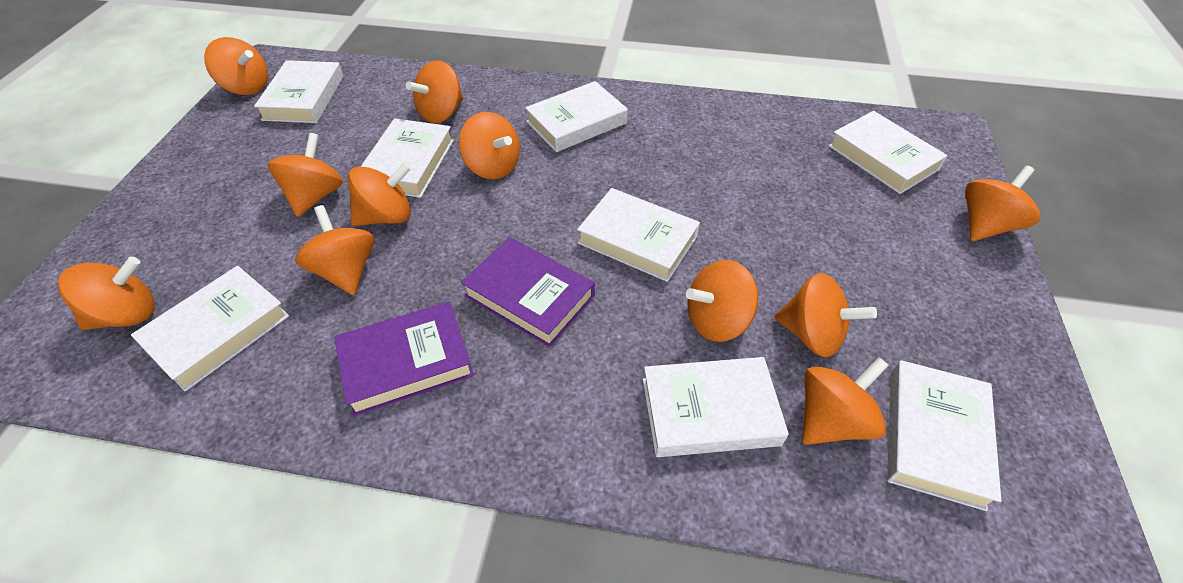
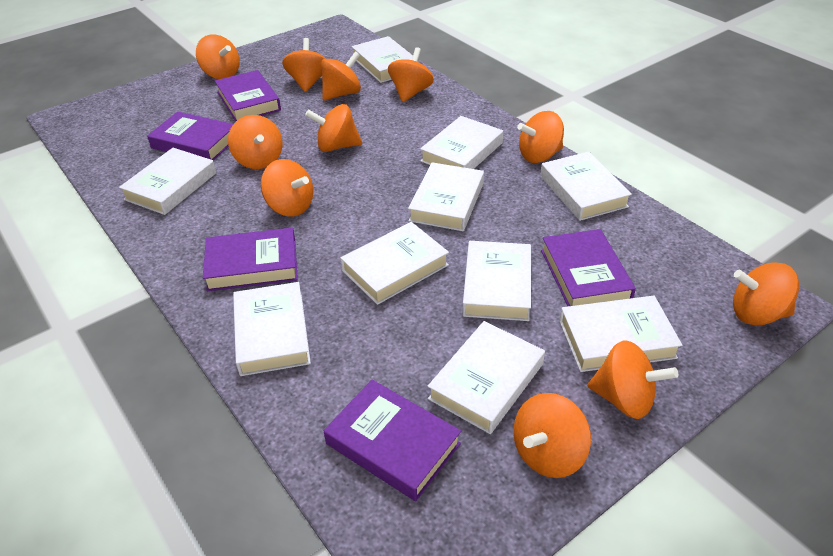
purple book: [334,301,474,416] [461,237,595,347] = 2 -> [147,111,233,161] [203,227,298,291] [215,70,281,122] [324,380,461,501] [541,229,636,306] = 5
white book: [131,266,289,391] [254,60,344,123] [361,118,454,198] [525,81,628,152] [577,188,700,282] [643,357,789,457] [829,111,948,194] [887,360,1001,511] = 8 -> [119,148,216,215] [233,282,311,376] [340,222,449,305] [351,36,419,83] [408,162,484,231] [420,116,503,169] [428,321,545,434] [462,241,531,321] [540,152,632,221] [559,296,683,372] = 10

